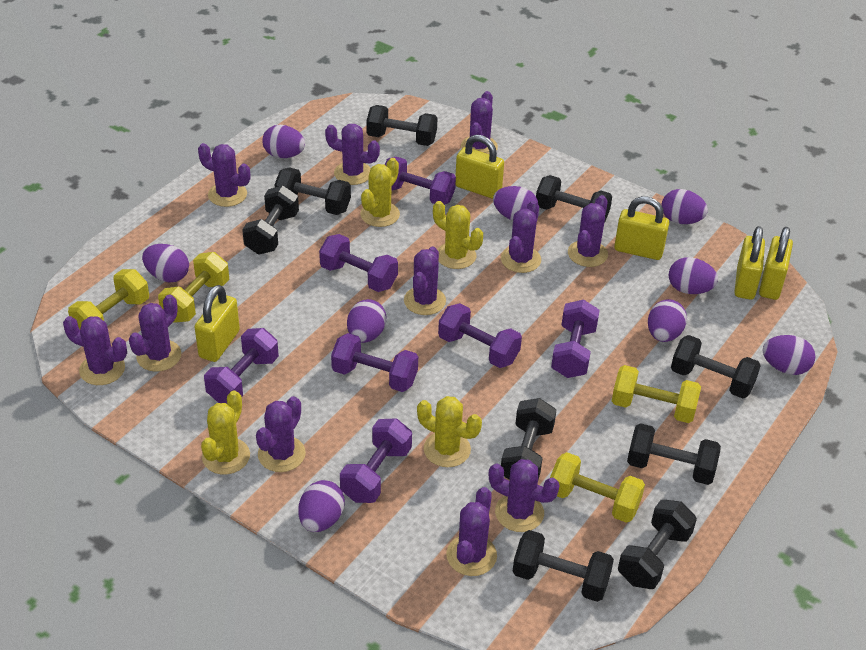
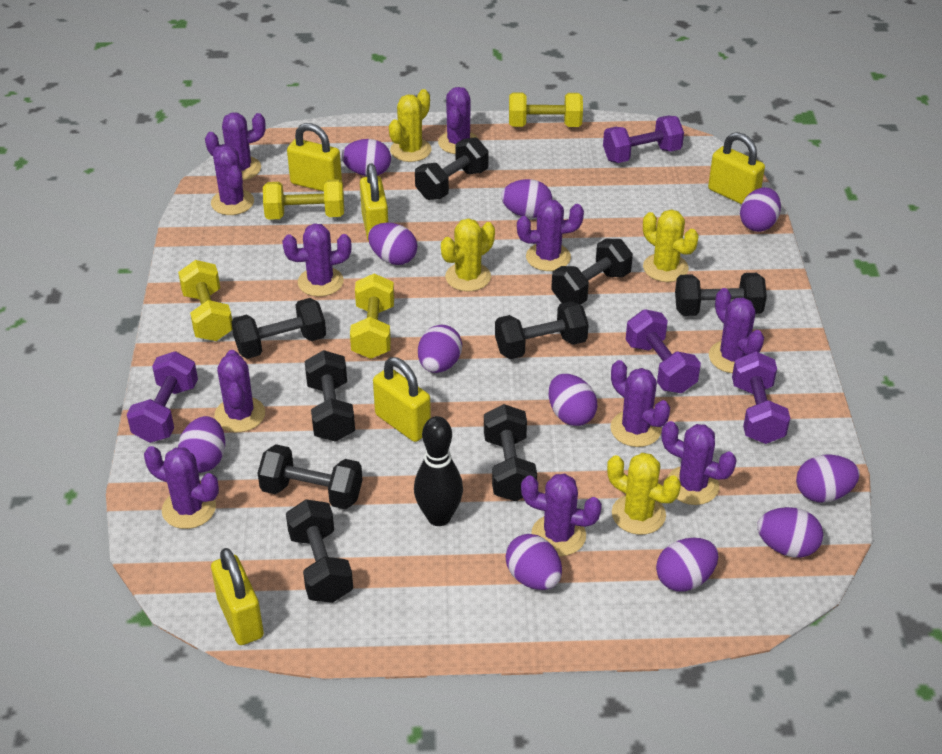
black bowling pin: none = 0 -> [414,416,463,526] = 1
purple dumbbell: [204,328,279,404] [319,234,398,292] [331,333,418,392] [340,418,412,503] [385,157,456,205] [438,303,522,368] [551,300,600,378] = 7 -> [127,351,198,443] [603,116,684,163] [625,309,701,393] [732,351,790,444] = 4
purple egg: [142,244,189,282] [262,125,305,158] [298,480,345,532] [347,299,386,343] [493,186,538,220] [648,299,687,342] [661,189,708,224] [669,257,718,294] [762,335,815,375] = 9 -> [178,416,225,473] [341,139,391,176] [368,223,417,265] [418,325,462,373] [501,179,552,218] [506,534,562,590] [549,374,597,426] [656,538,718,592] [740,187,781,232] [757,507,823,558] [796,455,860,502] = 11

